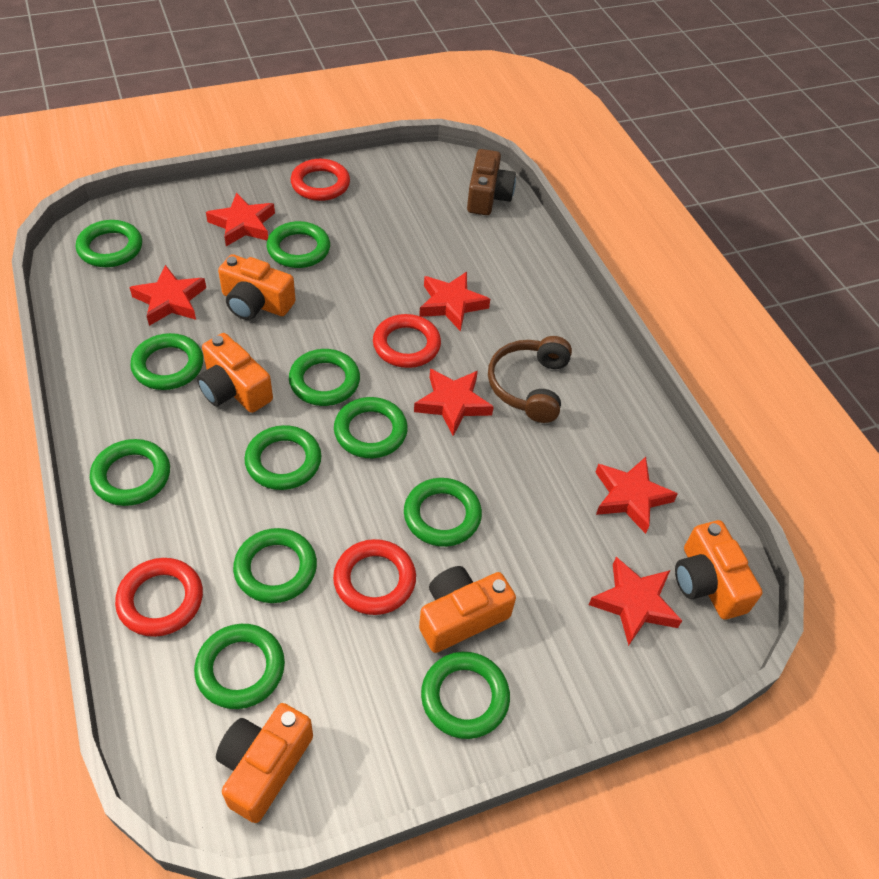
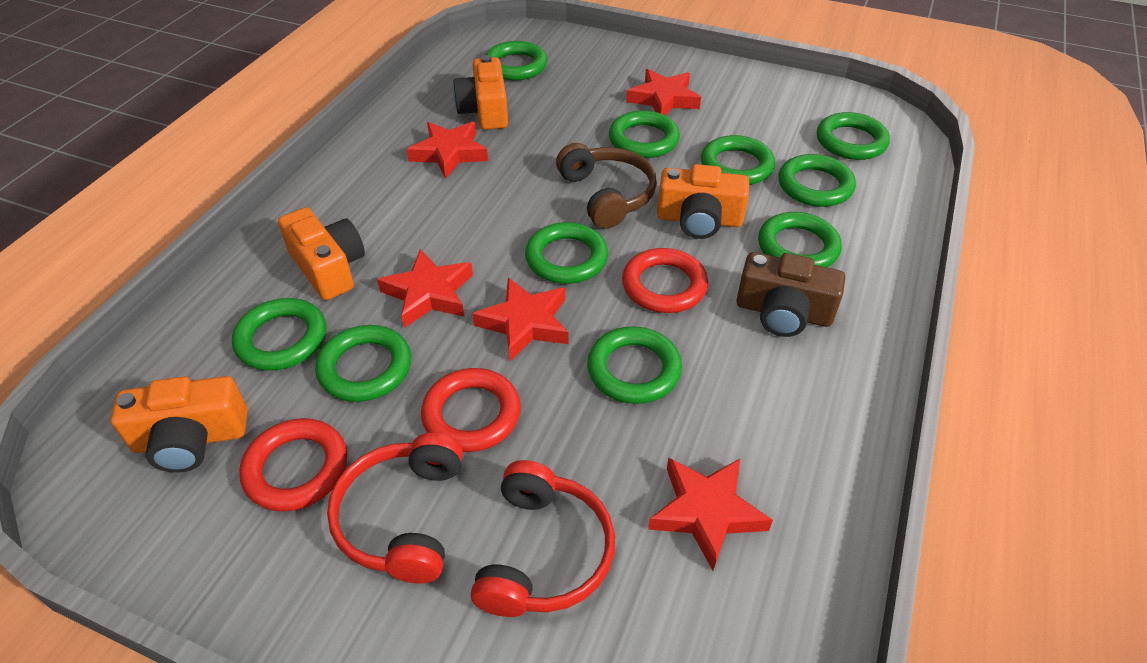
green ring: [76,220,142,267] [90,439,170,506] [130,333,203,390] [194,624,285,709] [233,528,317,603] [244,425,321,490] [267,221,330,268] [289,349,360,406] [334,397,408,458] [404,478,482,547] [421,652,510,739] = 11 -> [232,298,326,371] [315,325,411,402] [486,41,548,81] [525,222,608,284] [587,326,682,404] [609,111,680,158] [701,135,775,185] [758,212,842,267] [779,154,856,207] [817,112,890,160] = 10
orange camera: [197,333,273,413] [216,703,313,823] [218,254,296,320] [419,566,516,653] [675,520,762,620] = 5 -> [111,376,248,472] [278,207,365,300] [453,55,508,130] [657,164,749,239] = 4
red headphones: none = 0 -> [327,433,463,583] [471,460,615,617] = 2
red ring: [115,558,203,637] [291,159,350,201] [333,539,416,615] [373,314,441,368] = 4 -> [239,418,347,512] [421,368,521,452] [622,248,708,313] = 3
red star: [130,265,206,326] [206,193,275,246] [414,369,494,436] [419,272,490,331] [589,557,682,646] [595,457,678,534] = 6 -> [377,249,473,328] [406,122,488,179] [472,278,568,361] [626,69,701,115] [648,457,773,571] = 5

